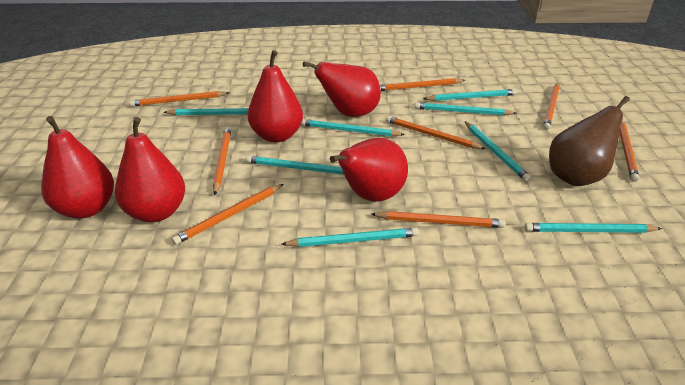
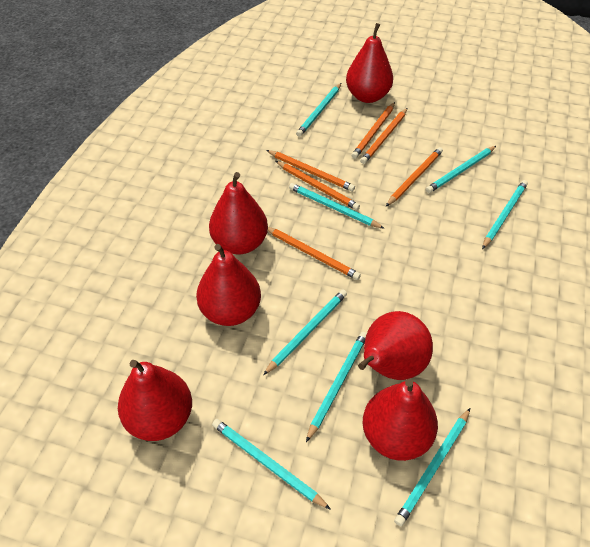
brown pear: [549,96,630,186] = 1 -> none = 0
orange pencil: [129,91,229,107] [172,184,284,245] [213,127,231,195] [371,211,506,228] [380,78,465,91] [386,116,486,149] [543,83,560,130] [620,121,639,182] = 8 -> [266,150,355,191] [268,227,361,280] [276,161,360,210] [351,102,395,159] [360,108,408,164] [386,147,443,206] = 6
red pear: [41,116,114,219] [115,117,185,222] [248,50,303,142] [303,61,381,117] [330,138,408,202] = 5 -> [118,360,192,441] [196,244,261,326] [209,172,268,255] [346,23,393,103] [358,311,433,380] [362,379,438,461] = 6

